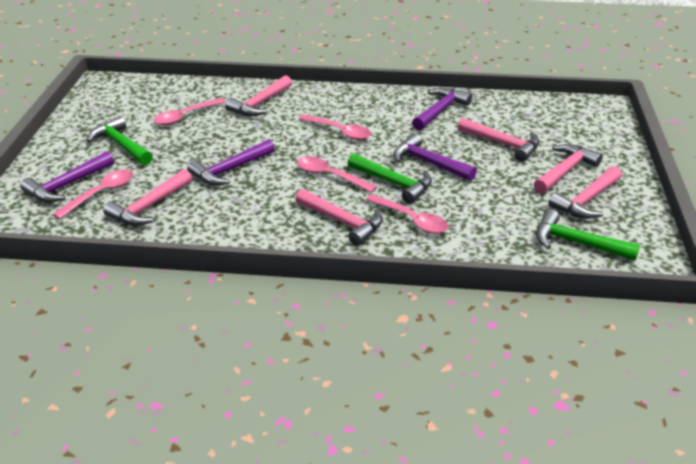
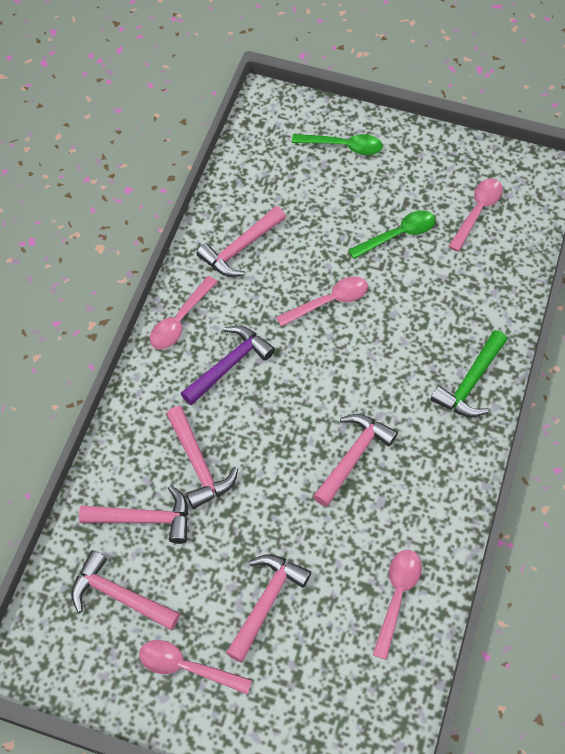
green hammer: [87,116,153,165] [347,154,432,204] [536,209,640,261] = 3 -> [430,330,507,417] = 1
green spoon: none = 0 -> [292,134,383,155] [348,211,436,259] = 2
purple hammer: [20,151,114,203] [187,139,275,186] [393,133,477,181] [412,88,472,131] = 4 -> [181,326,275,405] = 1

